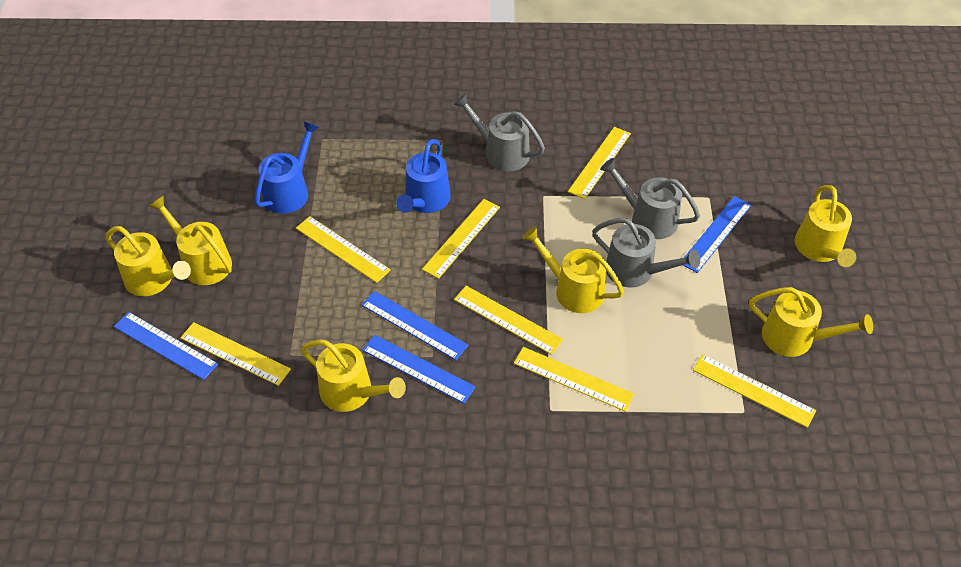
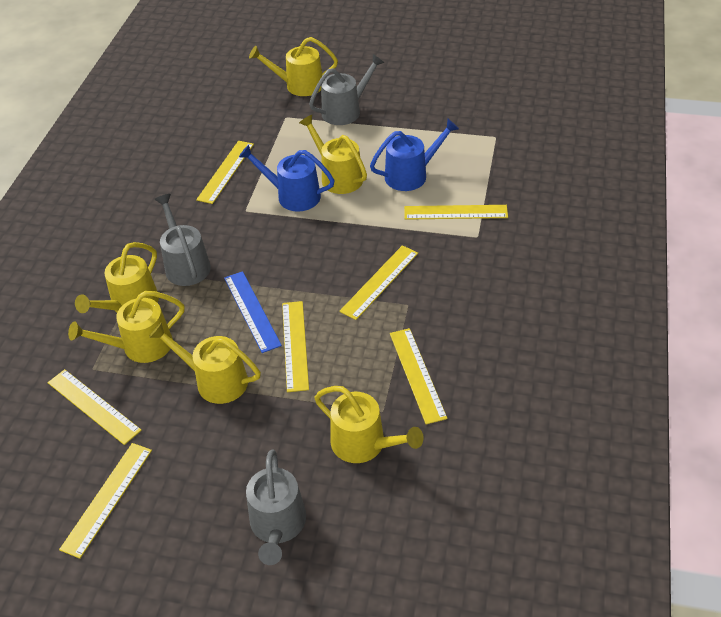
blue ruler: [114,312,218,380] [362,291,469,360] [362,335,476,404] [683,196,752,273] = 4 -> [224,271,282,353] = 1

